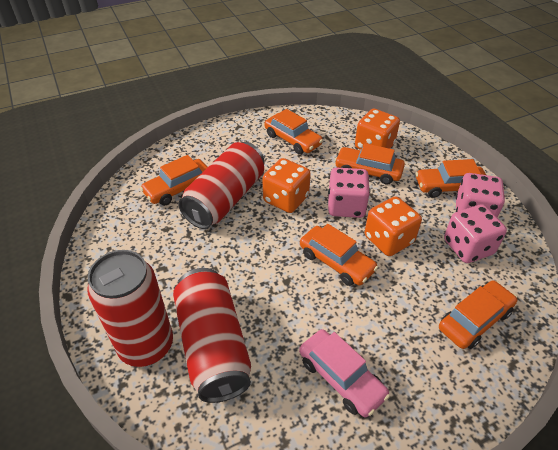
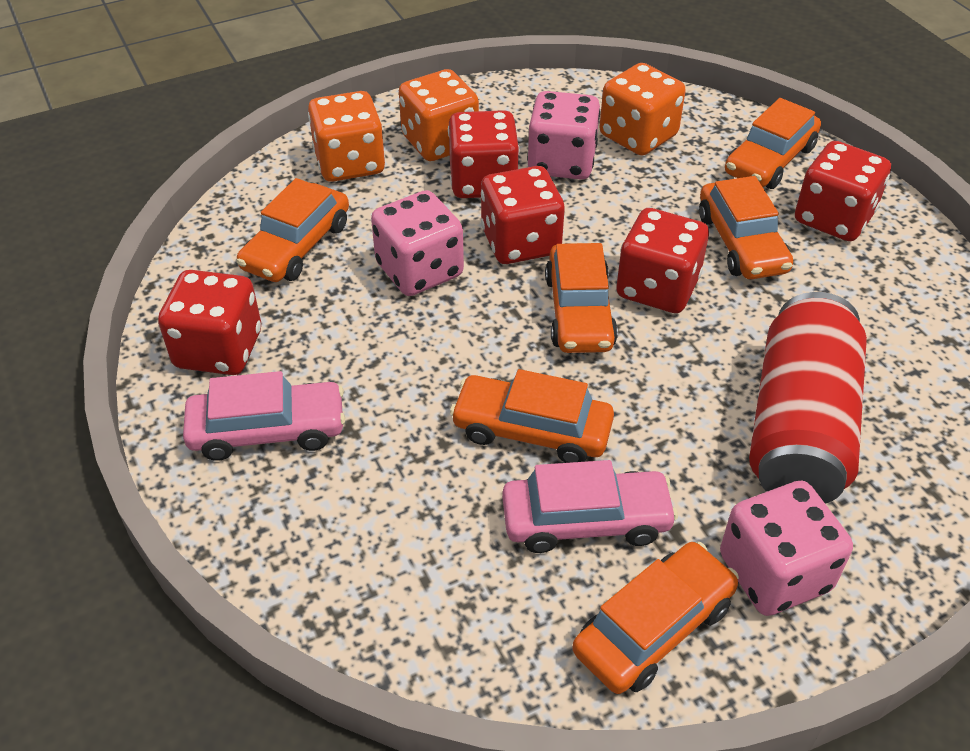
pink car: [299,329,390,417] = 1 -> [183,371,345,461] [502,460,678,553] = 2
red can: [87,250,173,367] [173,268,251,403] [178,142,265,229] = 3 -> [749,292,867,504] = 1
red dice: none = 0 -> [158,270,261,375] [448,110,519,198] [481,166,565,264] [616,208,709,313] [795,141,891,241] = 5

